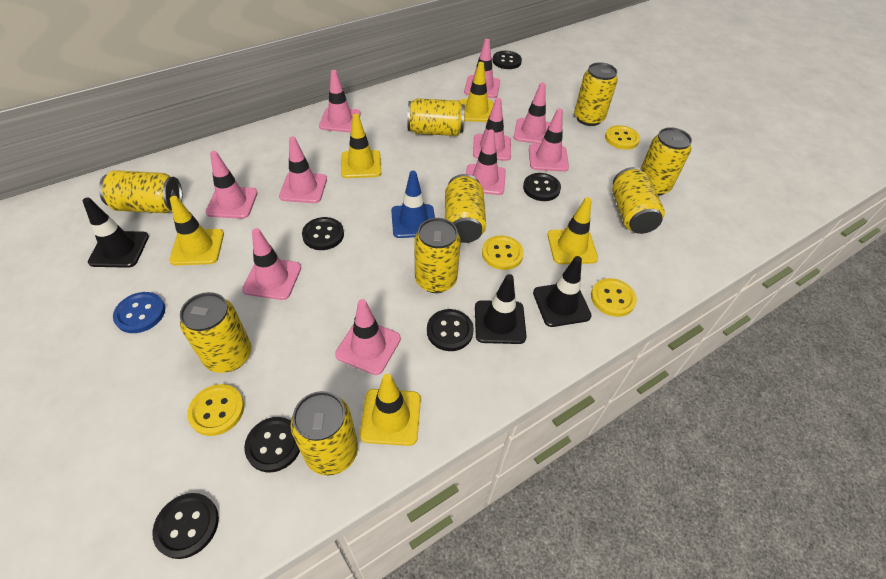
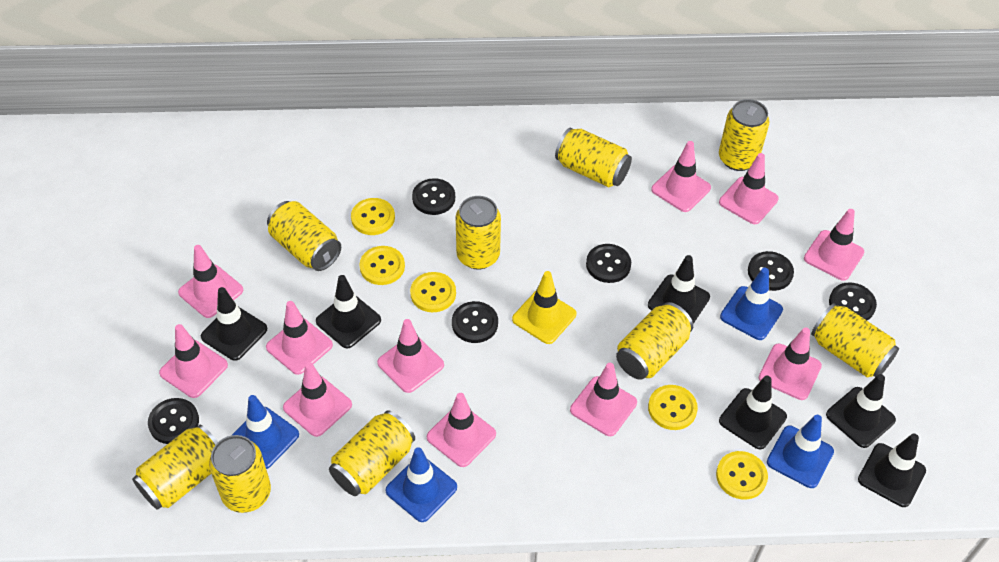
black traffic cone: [82,198,149,268] [475,274,527,344] [533,256,592,327] = 3 -> [201,287,267,361] [316,275,381,348] [648,255,710,324] [719,376,787,450] [826,374,896,448] [858,433,926,507] = 6
blue button: [113,292,165,333] = 1 -> none = 0
blue traffic cone: [391,171,435,238] = 1 -> [232,395,299,469] [386,447,457,522] [720,268,783,340] [767,415,834,488] = 4
pink traffic cone: [206,151,258,219] [242,228,301,300] [279,136,327,203] [319,70,361,132] [335,299,401,375] [464,39,500,98] [466,129,506,195] [473,98,511,161] [514,83,550,144] [529,108,569,172] = 10 -> [159,324,228,398] [178,245,243,318] [266,301,333,375] [283,362,352,437] [377,319,444,393] [427,393,496,467] [570,363,637,436] [651,141,711,212] [719,153,779,224] [759,327,822,400] [804,209,864,281] = 11
yellow button: [187,384,244,436] [482,235,524,270] [591,278,637,317] [605,125,640,150] = 4 -> [351,198,395,235] [359,246,405,285] [410,272,456,312] [648,385,698,430] [716,451,768,500] = 5
yellow traffic cone: [169,196,224,265] [341,114,381,178] [360,374,421,446] [460,62,494,122] [548,197,598,264] = 5 -> [512,271,576,344] = 1

